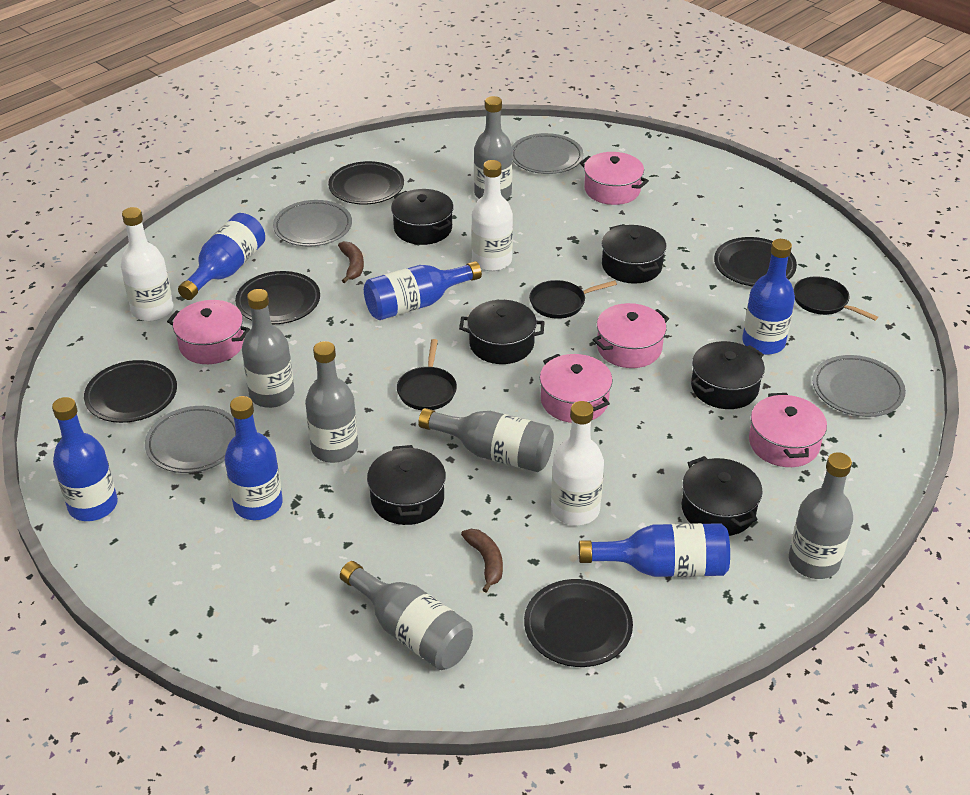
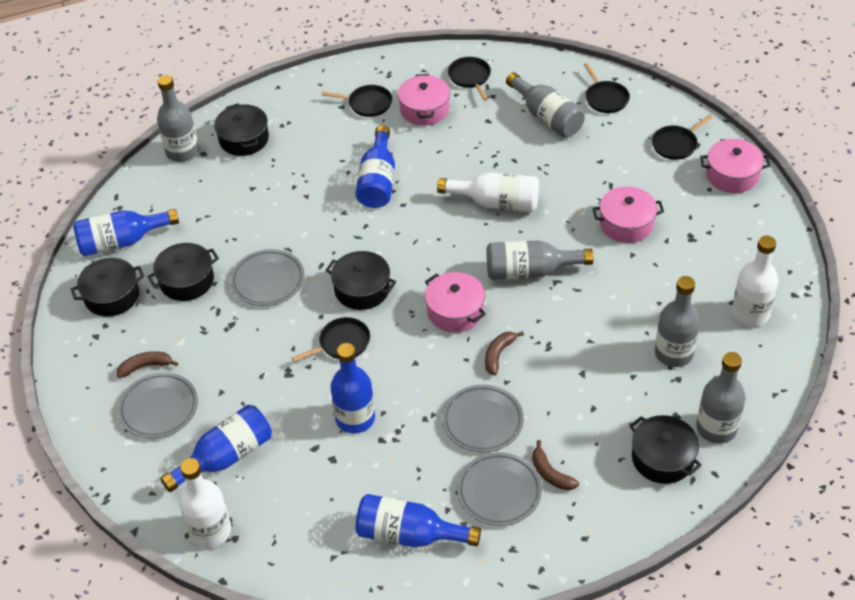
black pan: [397,339,457,410] [529,280,617,319] [793,276,878,321] = 3 -> [292,317,370,362] [322,85,392,117] [448,57,491,101] [584,63,630,113] [652,115,713,160] = 5
black plate: [84,360,177,423] [235,271,320,324] [328,161,404,204] [524,579,633,667] [714,237,797,287] = 5 -> none = 0
black pot: [367,445,446,525] [391,189,454,245] [459,300,545,364] [602,224,666,284] [681,456,763,536] [691,341,765,409] = 6 -> [71,258,144,317] [147,243,219,301] [214,103,269,156] [326,251,396,310] [630,415,702,484] = 5
blue bottle: [52,397,118,521] [178,213,265,300] [225,396,283,520] [364,261,482,320] [579,523,730,577] [742,239,795,355] = 6 -> [73,209,179,256] [160,405,272,492] [330,343,375,434] [355,125,395,208] [355,494,481,547] = 5
brown banana: [338,241,364,283] [461,529,503,593] = 2 -> [117,351,178,378] [485,331,524,376] [532,440,579,490] = 3
grey bottle: [242,289,294,408] [305,341,358,463] [340,561,473,670] [418,408,554,472] [474,96,513,199] [789,452,853,579] = 6 -> [157,75,199,162] [487,240,593,280] [506,72,585,138] [655,276,700,367] [696,352,745,444] = 5
pink pot: [167,300,250,364] [540,354,613,423] [580,152,649,205] [592,303,669,368] [749,393,827,467] = 5 -> [398,74,450,126] [425,272,486,332] [592,187,664,243] [700,139,770,193] = 4

